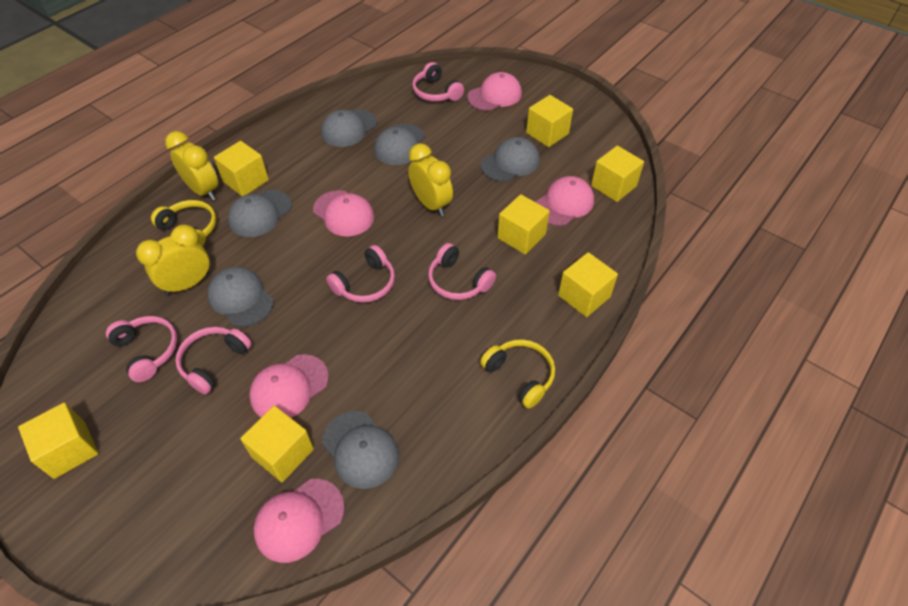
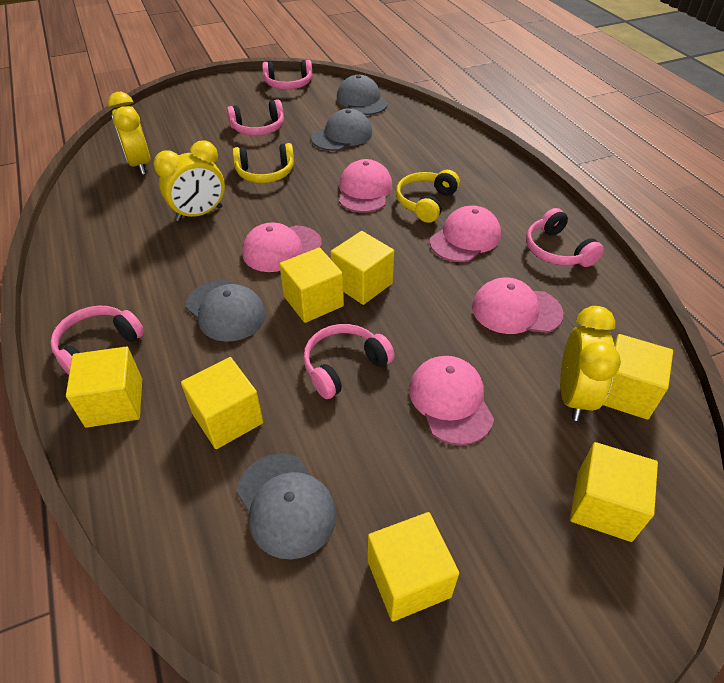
grey cap: [207,267,274,327] [228,190,292,237] [321,109,377,147] [322,411,399,489] [374,124,425,165] [481,137,540,182] = 6 -> [186,280,266,342] [237,454,337,560] [311,109,373,151] [337,75,388,115] = 4

